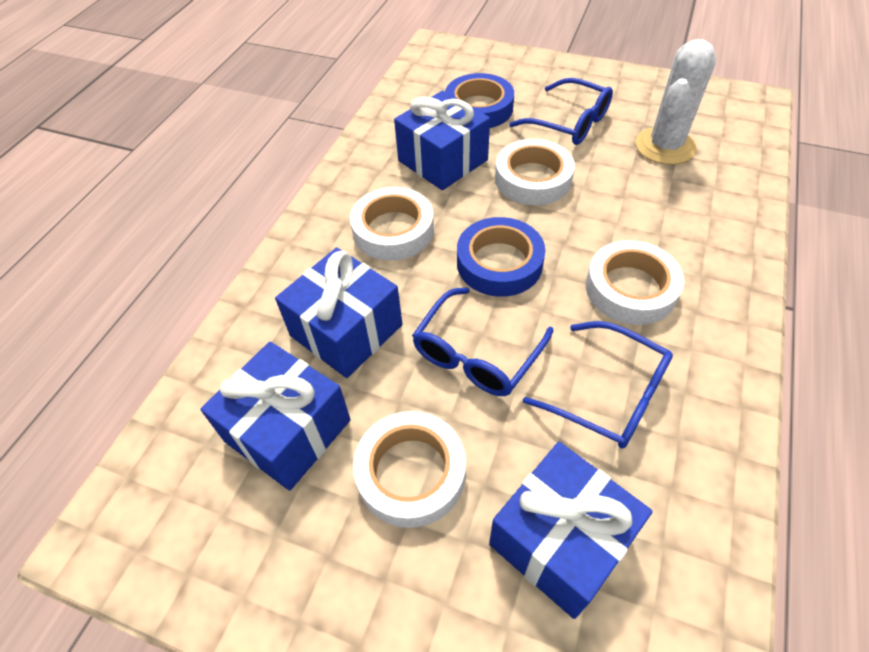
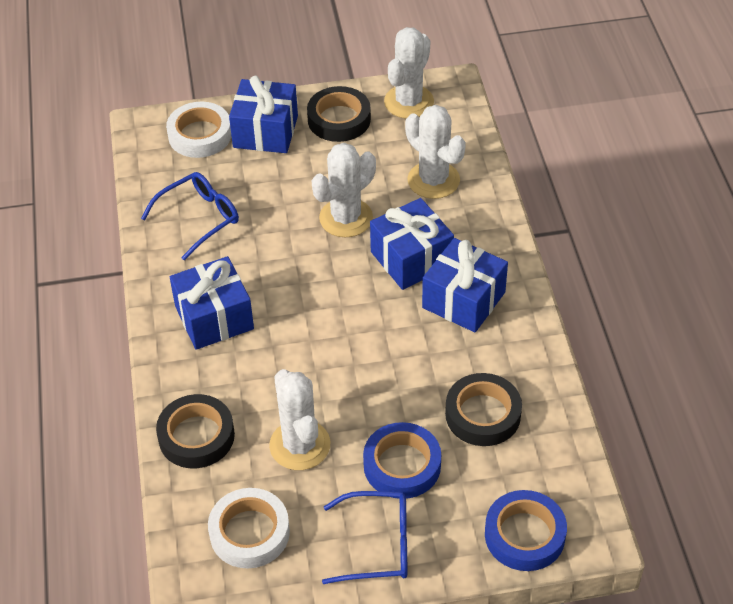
black tape: none = 0 -> [156,394,235,468] [307,86,371,142] [445,373,522,446] = 3
blue glasses: [412,287,553,396] [509,78,613,145] [523,321,673,449] = 3 -> [141,172,239,260] [322,491,407,584] = 2
white cactus: [636,39,716,165] = 1 -> [269,369,330,470] [311,143,376,237] [384,27,434,118] [405,105,466,199] = 4
white tape: [350,187,434,261] [353,411,466,528] [495,139,575,205] [586,240,684,325] = 4 -> [166,102,232,158] [208,488,290,568] = 2

